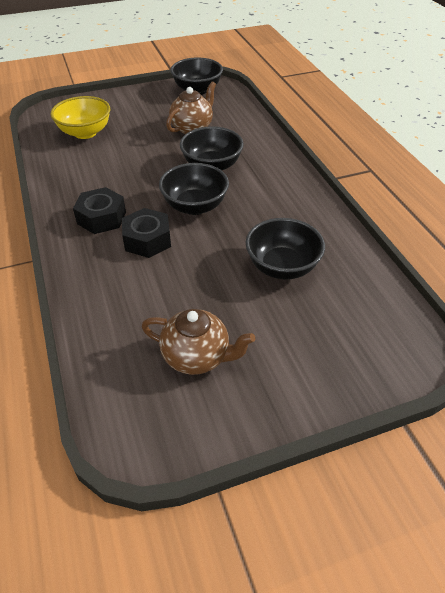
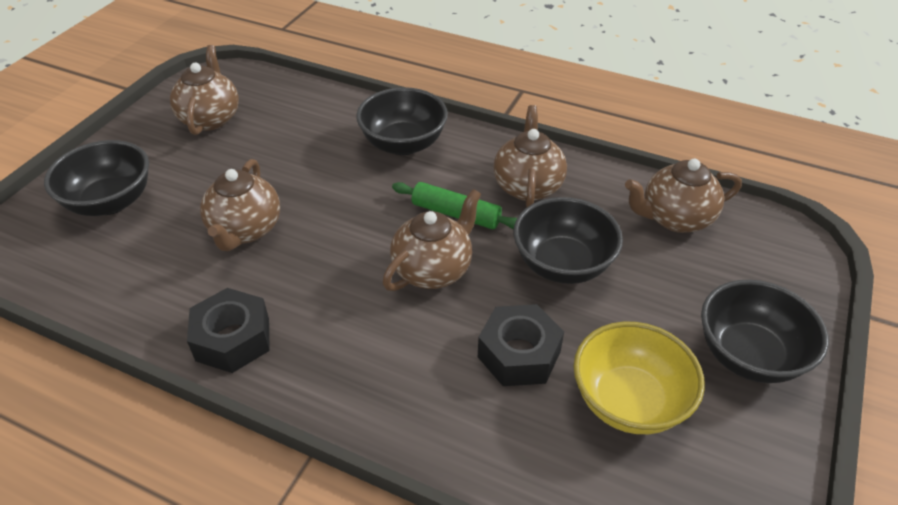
brown teapot: [142,309,255,375] [166,81,216,134] = 2 -> [170,45,239,135] [200,159,280,251] [383,189,481,291] [493,105,567,208] [625,159,742,233] = 5
green rolling pin: none = 0 -> [392,182,517,229] = 1

